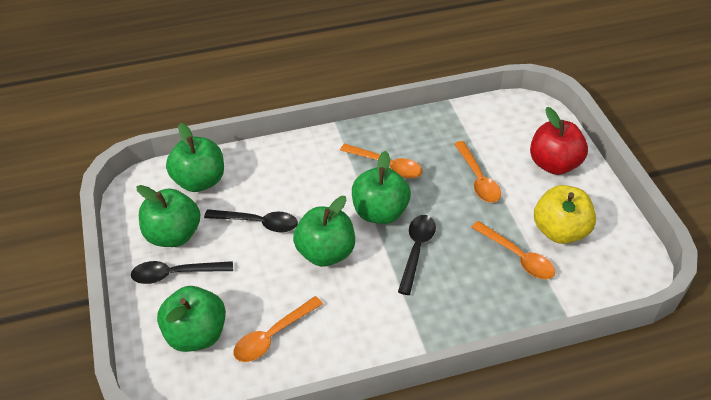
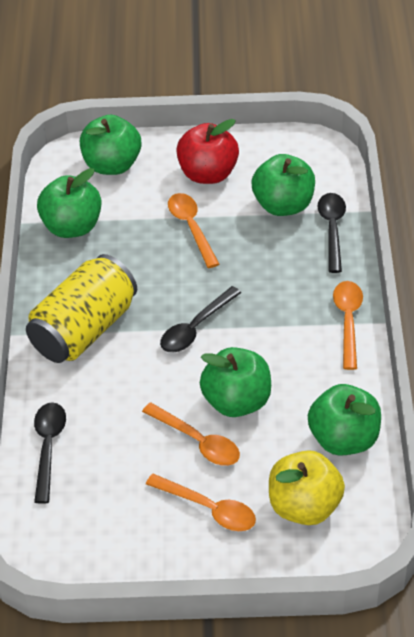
yellow can: none = 0 -> [26,254,137,363] = 1

